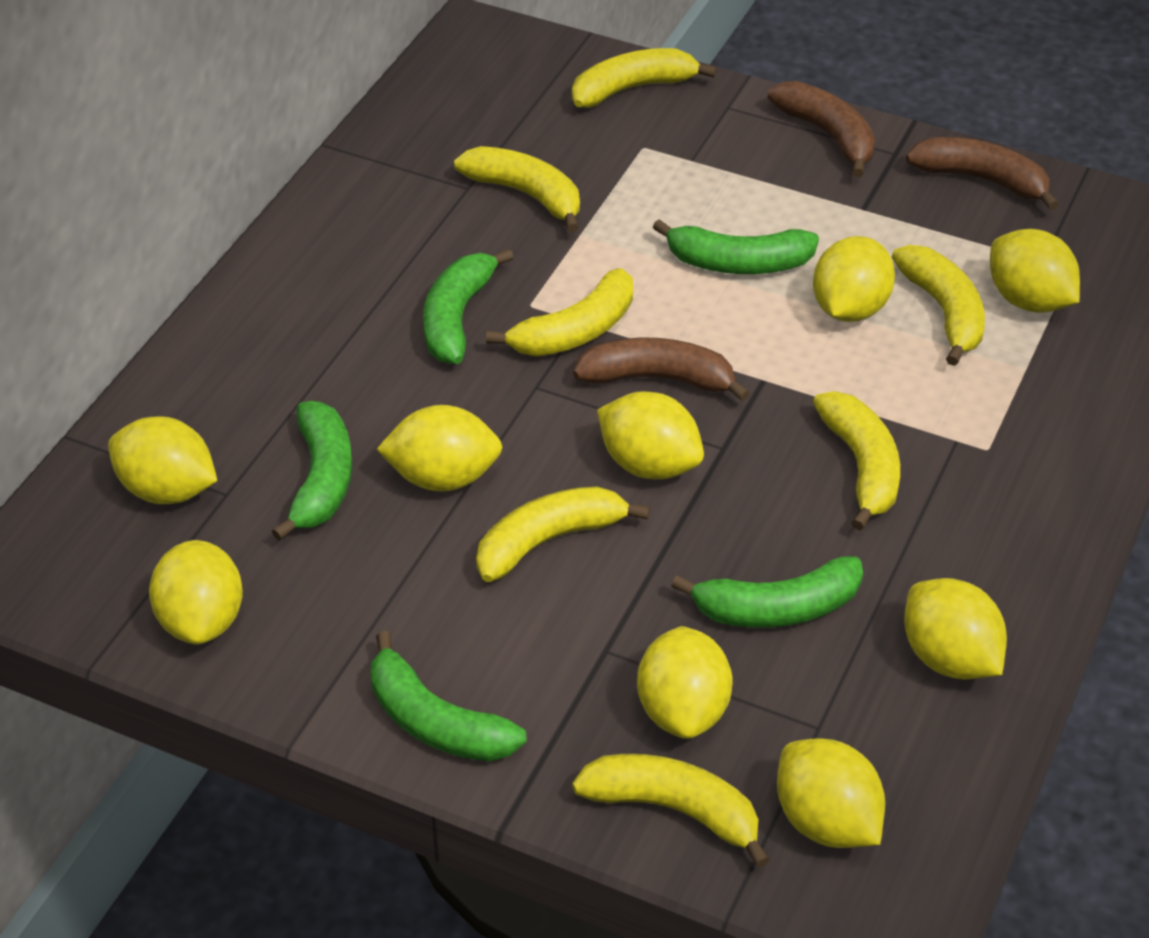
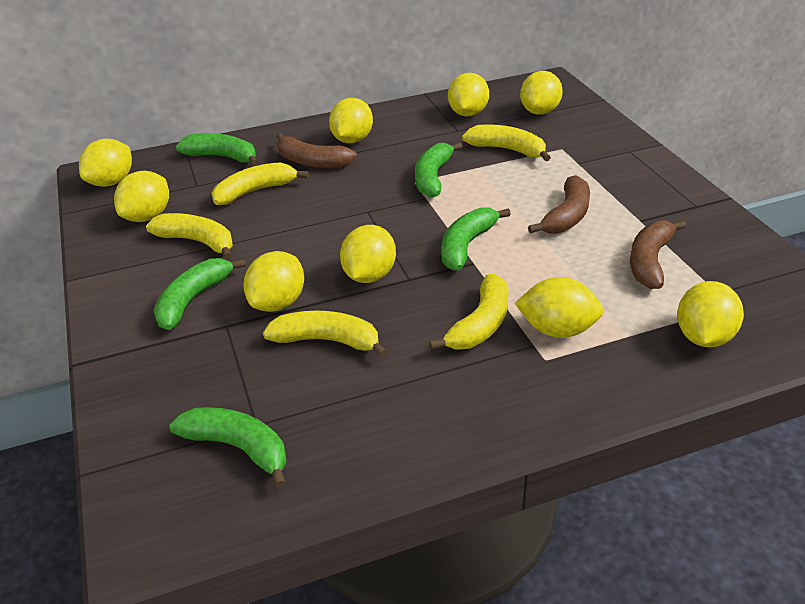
yellow banana: [454,146,580,232] [476,486,650,582] [486,268,633,356] [572,48,717,108] [572,754,770,868] [813,391,900,530] [892,245,985,366] = 7 -> [146,213,233,260] [211,162,309,205] [263,310,388,358] [429,274,508,350] [462,125,551,161] = 5

